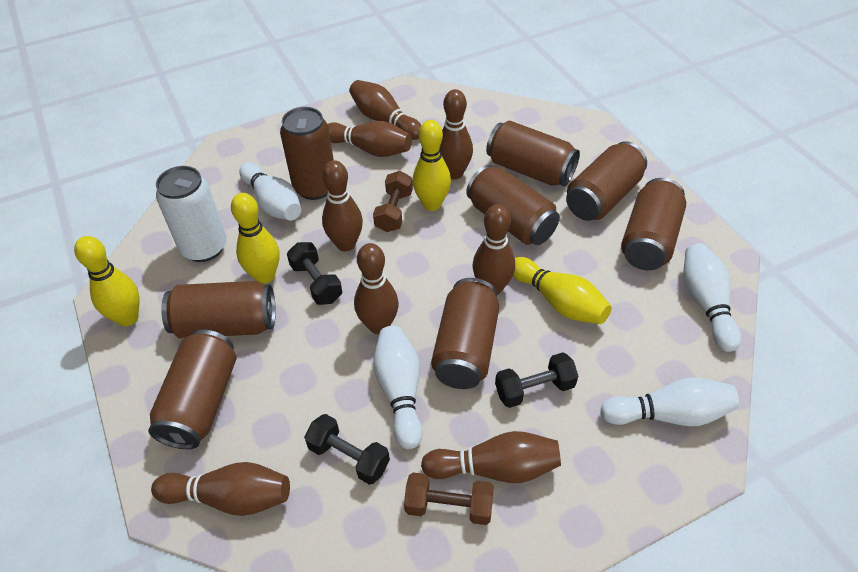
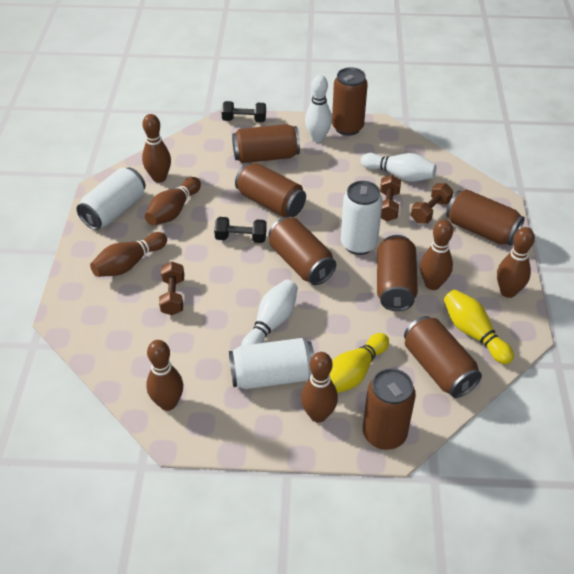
black dumbbell: [287,242,342,305] [304,414,390,485] [495,352,578,408] = 3 -> [214,217,267,243] [221,101,266,122] = 2
brown bowling pin: [151,462,290,516] [322,160,363,251] [328,121,412,157] [349,80,422,140] [354,243,399,334] [421,431,561,483] [440,89,473,180] [472,204,515,295] = 8 -> [90,232,167,277] [142,114,171,183] [145,177,201,225] [146,340,183,411] [301,352,338,423] [420,220,453,290] [497,227,535,298] = 7
brown dumbbell: [373,171,413,232] [404,472,494,525] = 2 -> [159,262,184,315] [380,175,401,221] [411,183,453,224] = 3
white bowling pin: [239,162,301,221] [373,326,422,449] [600,377,739,426] [683,243,742,352] = 4 -> [241,280,298,346] [305,75,332,142] [361,153,437,182] = 3
white can: [156,166,226,262] = 1 -> [76,167,146,230] [229,338,314,389] [341,181,383,255] = 3
yellow bowling pin: [74,236,140,326] [231,193,279,284] [412,120,451,211] [513,257,612,324] = 4 -> [330,333,389,393] [444,290,514,364] = 2

